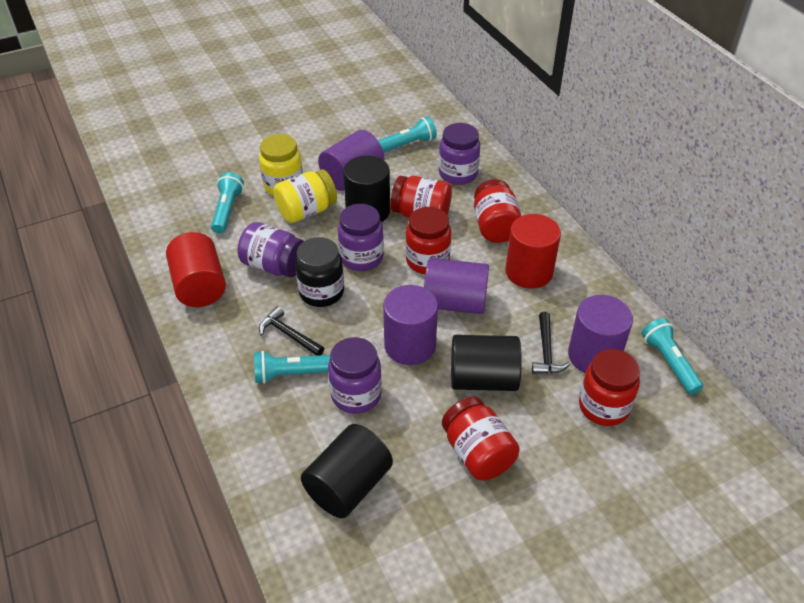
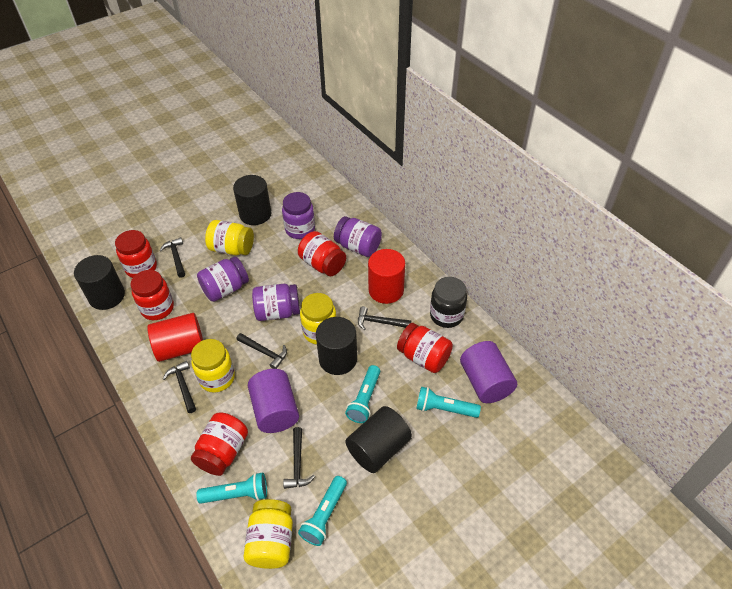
black cylinder: [301,424,393,518] [343,156,390,222] [451,335,522,391] = 3 -> [74,255,125,310] [233,175,271,225] [316,317,357,375] [345,406,412,473] = 4
black hammer: [259,306,324,356] [532,312,570,374] = 2 -> [159,237,185,278] [163,361,196,413] [236,333,287,369] [283,427,315,489] [358,306,411,330] = 5
purple cylinder: [318,130,384,191] [383,285,438,365] [424,258,489,314] [568,295,633,373] = 4 -> [248,369,299,433] [460,341,517,403] = 2
yellow jar: [259,134,303,196] [273,169,337,223] = 2 -> [191,339,235,393] [205,220,254,255] [244,499,293,569] [300,293,337,344] = 4

